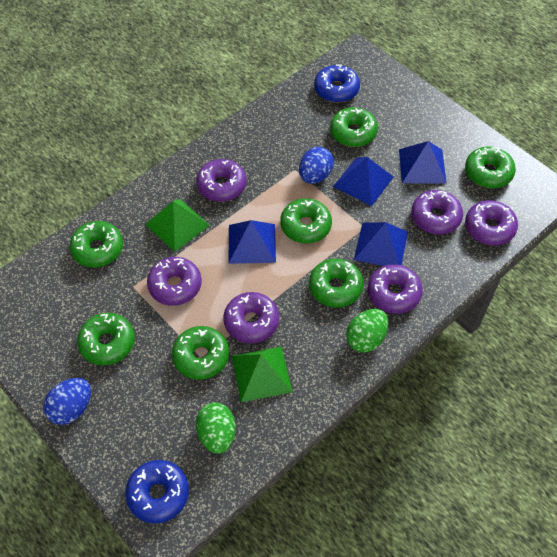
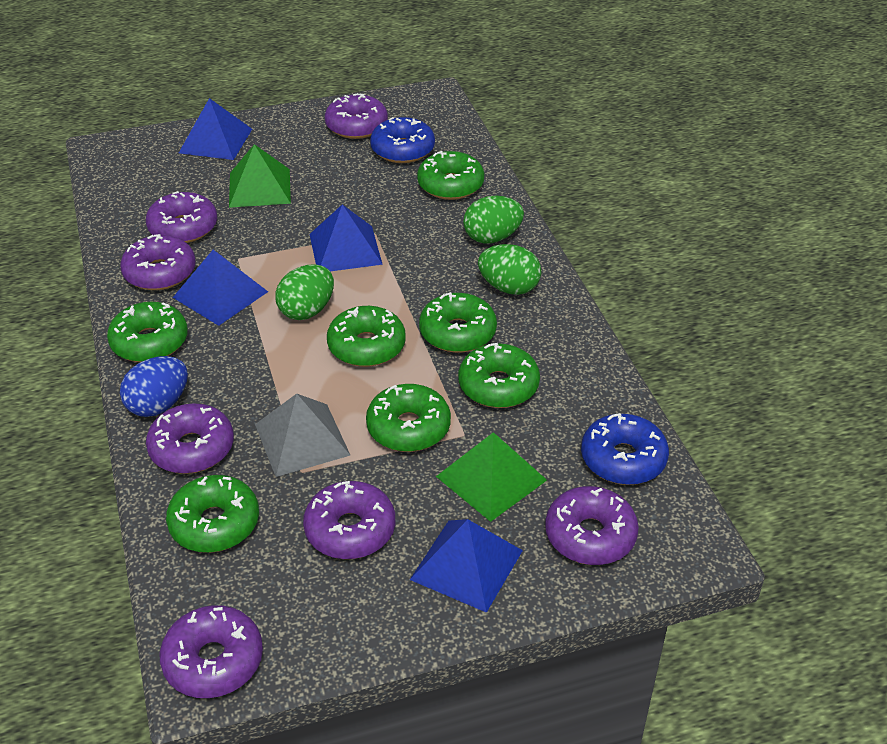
blue egg: [43,378,91,425] [299,147,334,184] = 2 -> [120,356,188,417] = 1
green egg: [196,403,236,454] [346,309,388,352] = 2 -> [275,264,334,320] [463,196,524,244] [478,244,541,295] = 3
grey pyramid: none = 0 -> [255,394,351,477] = 1
purple donut: [147,257,202,306] [196,159,246,202] [223,292,279,343] [368,264,423,314] [411,190,463,235] [465,200,518,245] = 6 -> [120,234,196,290] [146,191,217,243] [146,403,234,474] [160,605,263,698] [303,481,395,559] [325,93,388,139] [545,486,639,565] = 7

